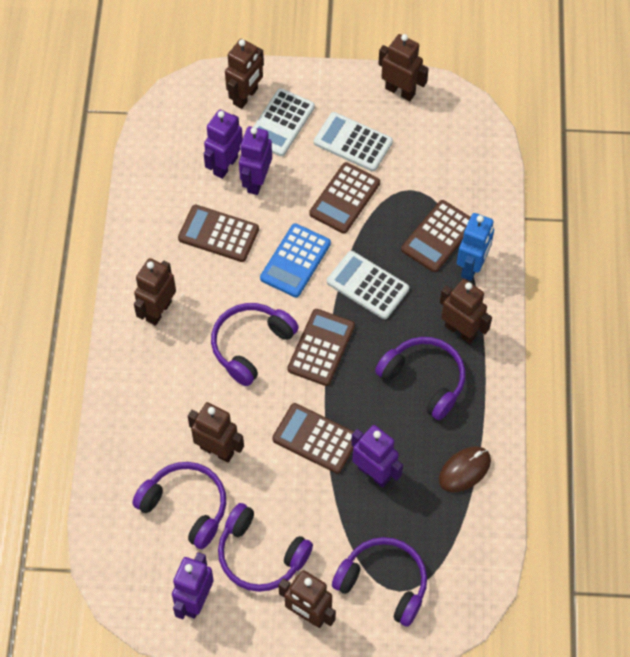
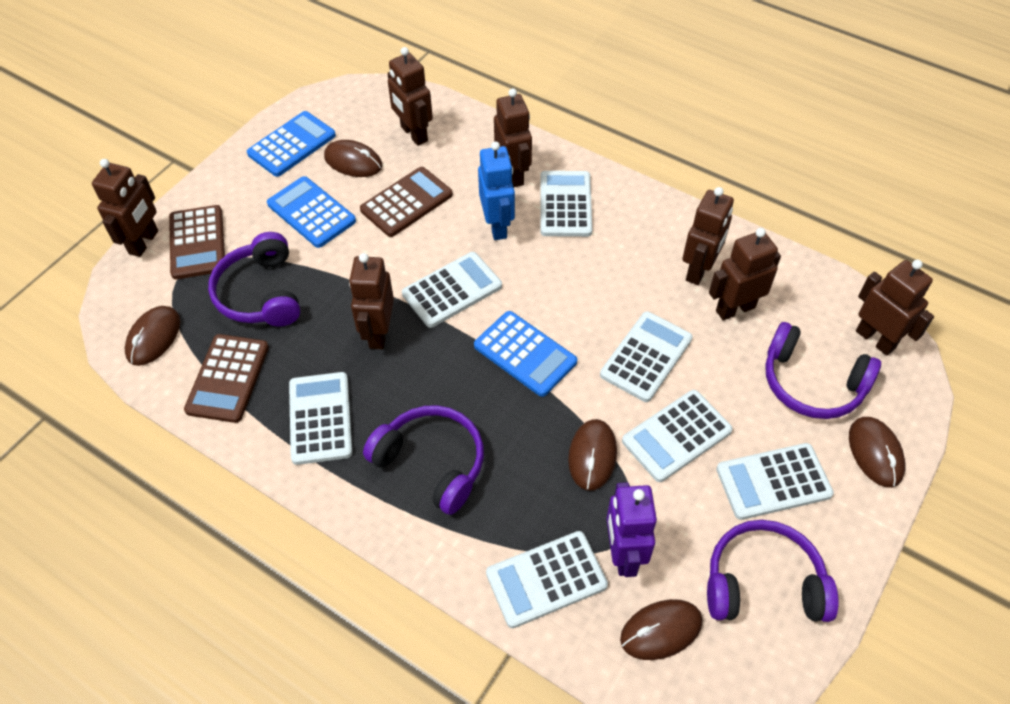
blue calculator: [260,223,331,298] = 1 -> [247,111,336,177] [267,176,356,248] [474,311,577,397] = 3
brown calculator: [178,205,259,262] [272,403,354,473] [287,309,355,386] [309,162,380,234] [401,200,470,272] = 5 -> [169,205,225,279] [184,334,269,423] [360,167,453,237] = 3
brown mouse: [439,447,491,492] = 1 -> [125,306,181,366] [324,140,383,177] [568,419,617,491] [620,599,702,660] [849,417,905,488] = 5
brown robot: [134,258,176,326] [188,402,244,463] [225,39,264,109] [278,570,336,628] [379,34,429,101] [440,279,492,344] = 6 -> [92,159,158,257] [349,253,394,349] [388,47,433,146] [494,88,532,187] [683,187,734,285] [709,228,781,320] [856,260,934,356] = 7
purple headphones: [132,462,226,549] [211,303,299,386] [218,503,313,592] [332,537,427,627] [375,337,465,420] = 5 -> [208,232,300,326] [363,405,484,515] [707,520,839,622] [765,322,881,419] = 4
purple robot: [172,552,214,619] [204,110,243,179] [239,126,272,195] [351,425,403,488] = 4 -> [607,482,657,577] = 1
white calculator: [253,88,315,156] [314,112,393,171] [327,251,409,319] = 3 -> [289,372,352,465] [402,252,502,328] [486,531,608,628] [540,171,592,237] [600,311,693,402] [622,390,733,482] [716,443,834,520] = 7

